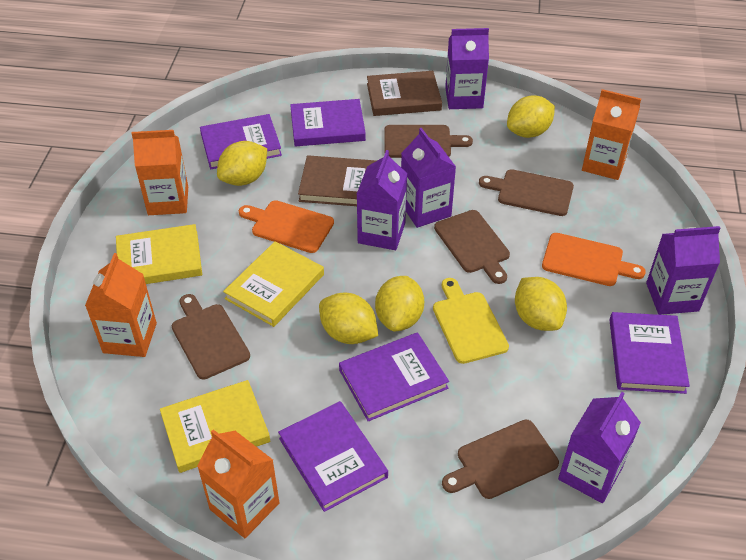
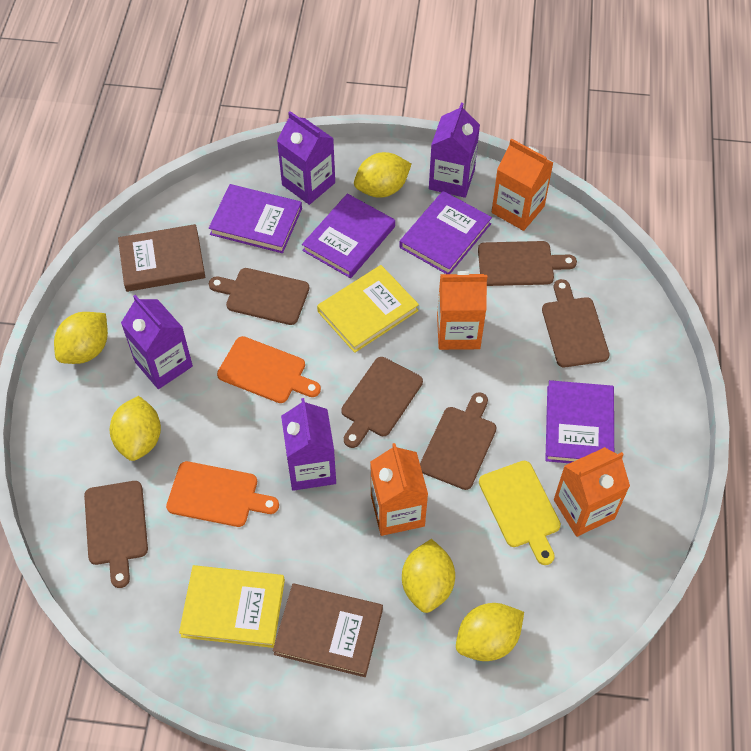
brown cutting board: [172,294,250,379] [384,125,473,158] [434,210,510,284] [442,419,559,499] [479,169,574,216] = 5 -> [84,481,148,588] [209,268,309,325] [341,357,423,448] [420,392,496,490] [478,241,577,286] [542,279,610,367] = 6
purple book: [200,114,282,169] [278,401,388,512] [290,99,366,146] [339,332,449,421] [609,312,690,394] = 5 -> [209,184,302,253] [302,194,395,278] [399,191,492,274] [545,380,614,463] = 4
purple carton: [357,150,407,250] [401,128,456,228] [445,28,489,109] [558,392,641,503] [646,226,720,315] = 5 -> [121,295,193,389] [277,111,335,205] [281,398,336,491] [429,102,480,198] = 4
yellow book: [116,224,202,284] [160,380,270,473] [223,241,324,327] = 3 -> [179,565,285,648] [317,265,419,353] = 2

